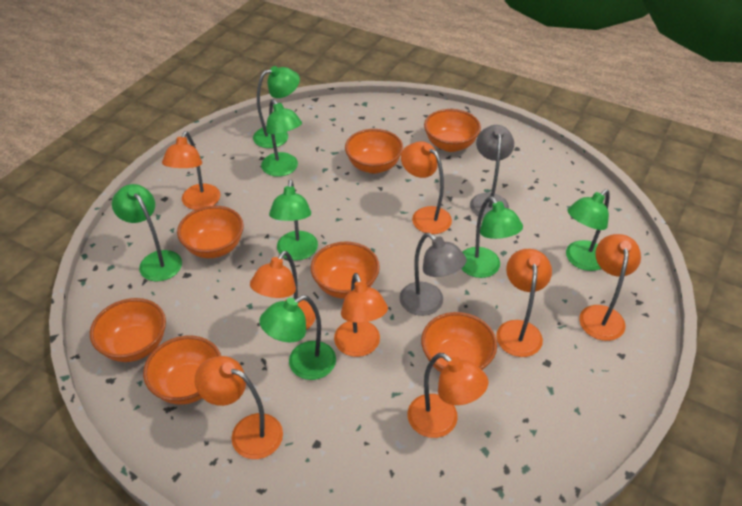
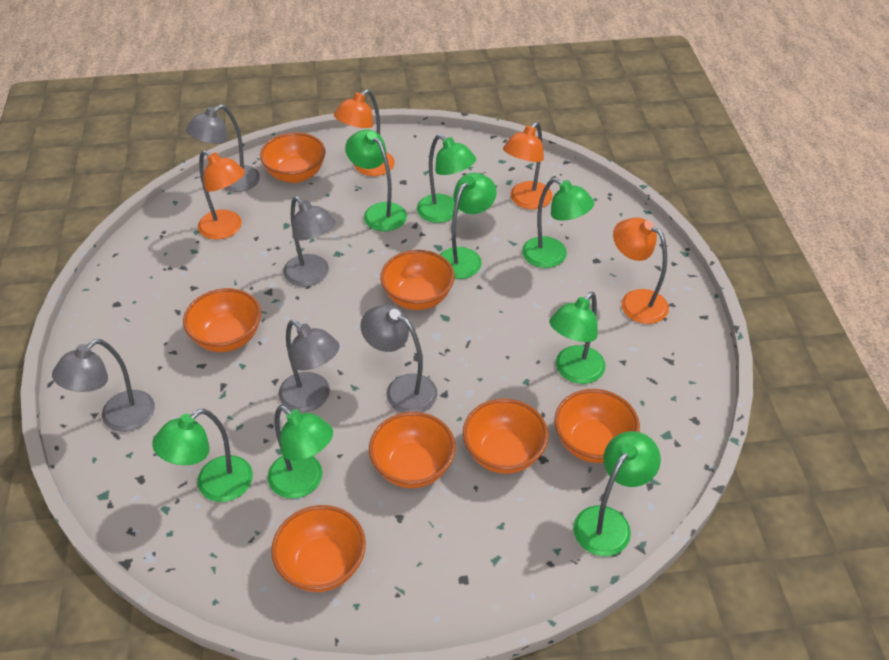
green lamp: [112,184,182,281] [253,66,300,148] [259,295,336,380] [261,99,302,177] [269,180,318,261] [461,196,523,278] [566,189,610,271] = 7 -> [152,409,253,502] [268,405,333,499] [345,130,407,231] [417,134,476,223] [440,173,497,279] [522,178,594,268] [549,292,606,384] [573,431,661,556] = 8
grey lamp: [399,233,467,316] [470,125,514,218] = 2 -> [52,339,155,432] [186,104,260,192] [279,320,340,413] [283,196,336,287] [360,305,437,413] = 5
orange lamp: [162,131,220,210] [195,356,283,459] [250,251,316,330] [334,273,388,357] [401,141,452,234] [408,353,488,438] [496,249,552,357] [579,234,641,341] = 8 -> [198,150,245,240] [334,89,395,176] [503,122,553,209] [613,218,669,324] = 4

